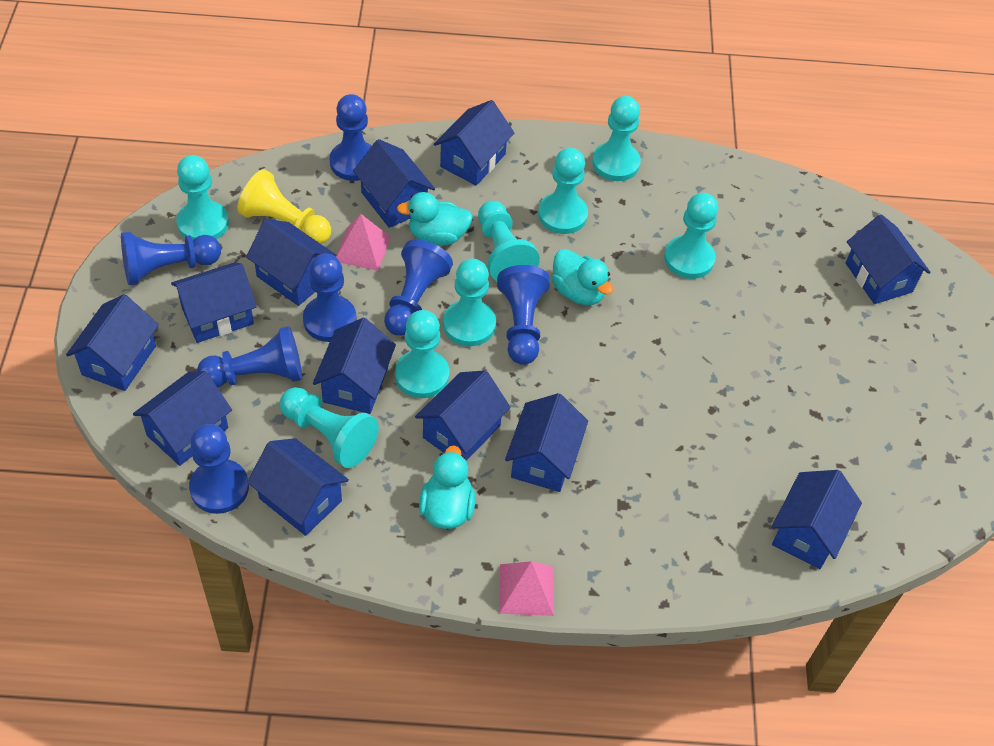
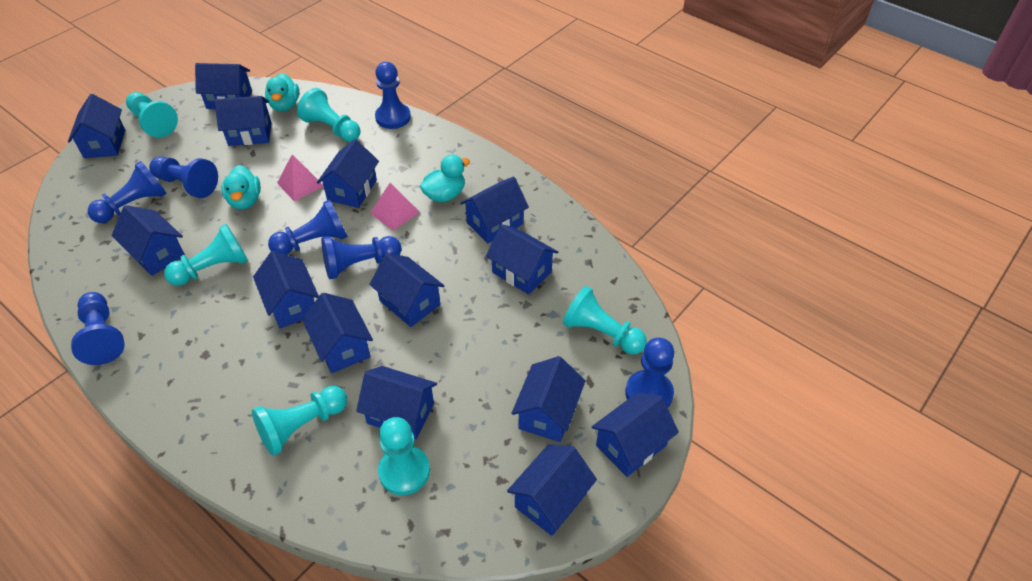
blue house: [66,294,159,391] [133,371,232,466] [171,262,257,343] [246,219,336,306] [247,438,349,536] [313,318,396,414] [353,139,435,228] [415,370,511,461] [434,100,514,185] [505,393,588,492] [772,470,862,569] [846,214,931,304] = 12 -> [68,94,125,158] [112,205,185,276] [195,63,252,109] [215,96,272,146] [253,251,319,328] [302,293,373,373] [317,139,379,208] [356,366,437,440] [369,253,445,327] [460,177,529,243] [486,224,558,294] [507,444,597,536] [511,356,585,442] [592,393,679,477] = 14
turquoise pawn: [176,155,229,240] [279,387,379,468] [395,310,449,398] [443,259,496,346] [478,201,540,281] [538,148,588,234] [592,96,641,181] [664,193,718,279] = 8 -> [126,92,178,138] [164,224,248,286] [252,386,347,456] [297,88,361,142] [378,417,430,495] [563,286,647,354] = 6
yellow pawn: [238,169,331,244] = 1 -> none = 0

